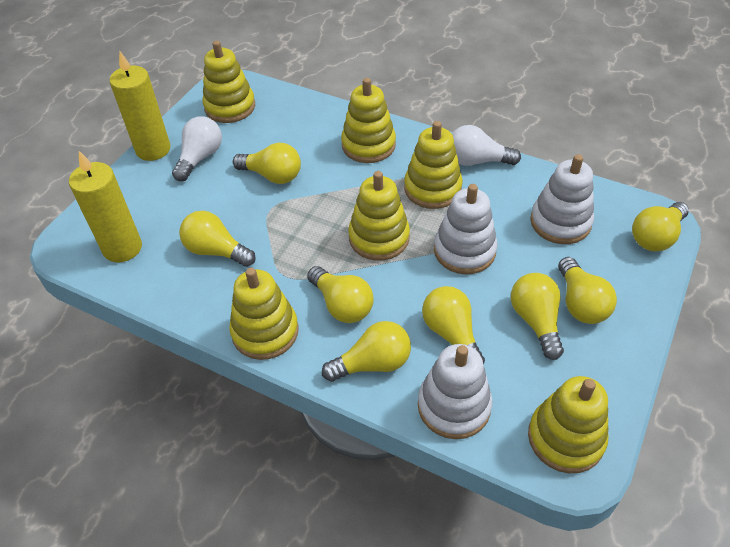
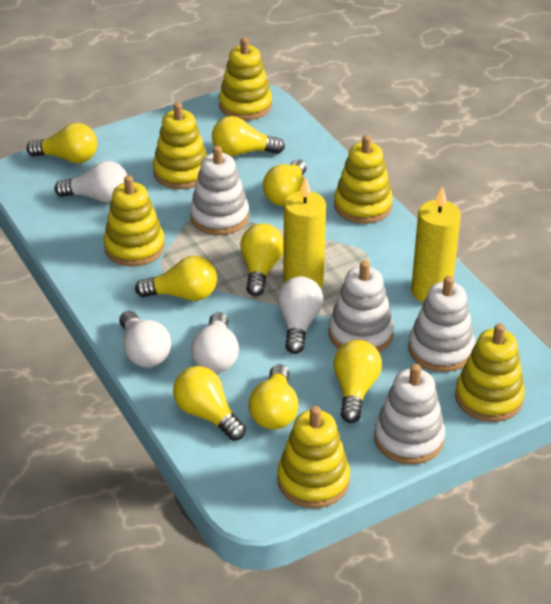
white light bulb: [172,116,222,181] [452,125,521,166] = 2 -> [55,161,128,203] [119,311,171,367] [191,312,239,373] [277,276,323,354] = 4
white stacking toy: [418,344,493,439] [434,184,497,274] [530,154,594,244] = 3 -> [190,146,249,235] [329,260,394,352] [374,364,445,465] [408,276,475,372] = 4

